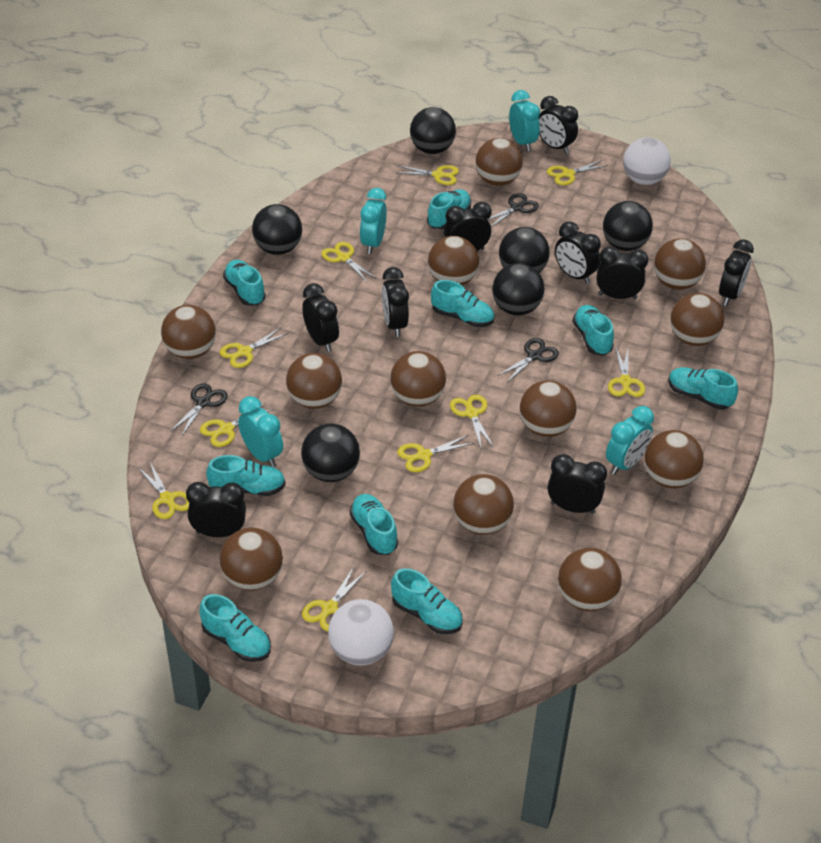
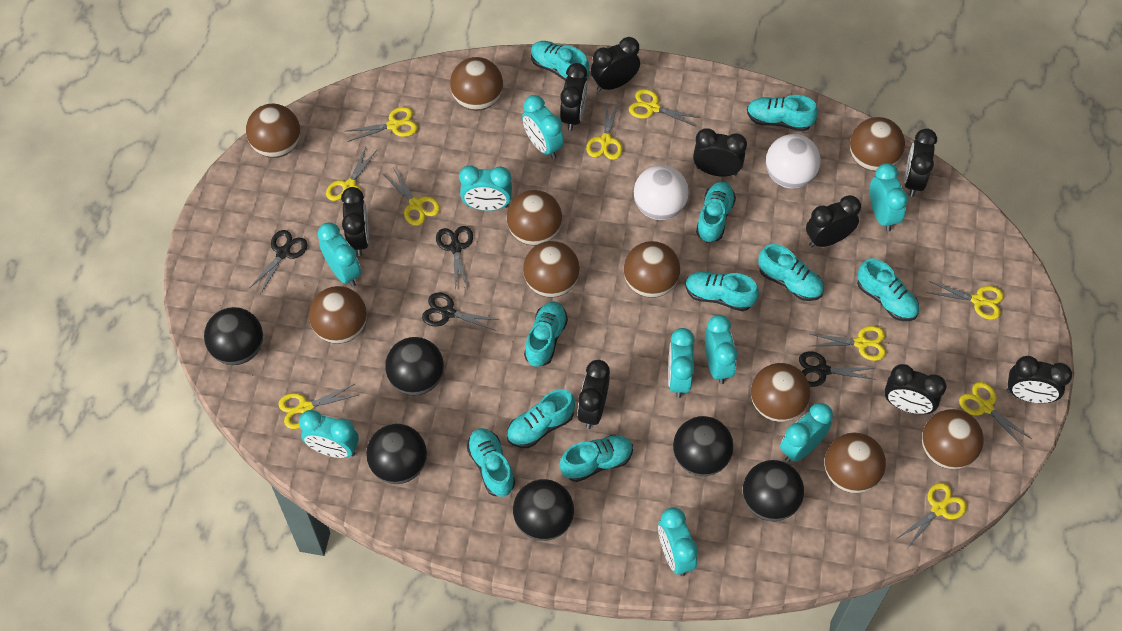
black scissors: [170,383,228,437] [488,193,539,227] [497,338,559,382] = 3 -> [249,230,308,294] [422,292,500,331] [436,226,473,290] [799,351,877,387] = 4
brown ball: [161,305,216,359] [220,528,283,591] [286,353,342,409] [390,351,446,407] [428,236,479,285] [453,474,514,535] [476,138,523,186] [520,380,576,437] [558,548,622,611] [644,430,704,488] [654,238,706,290] [671,293,724,346] = 12 -> [246,104,300,158] [309,286,367,344] [450,57,503,111] [507,190,562,246] [523,241,580,298] [624,241,680,298] [751,363,810,422] [825,433,886,493] [850,117,905,172] [922,409,984,469] = 10
turquoise clock: [238,396,283,467] [360,188,387,254] [509,90,540,151] [606,406,654,475] = 4 -> [299,410,359,458] [318,223,361,287] [459,165,512,211] [522,95,564,159] [658,507,698,576] [668,328,695,398] [705,315,738,384] [780,403,833,462] [870,163,908,232] = 9
turquoise shoe: [199,594,271,662] [206,455,285,496] [223,260,266,305] [350,494,398,555] [391,568,463,634] [427,189,471,229] [431,280,494,327] [573,305,614,355] [668,367,738,410] = 9 -> [467,428,515,497] [507,389,575,448] [524,302,568,367] [531,41,589,81] [560,435,633,482] [685,271,759,311] [696,182,736,242] [747,95,818,131] [758,244,824,301] [857,258,919,321] = 10

